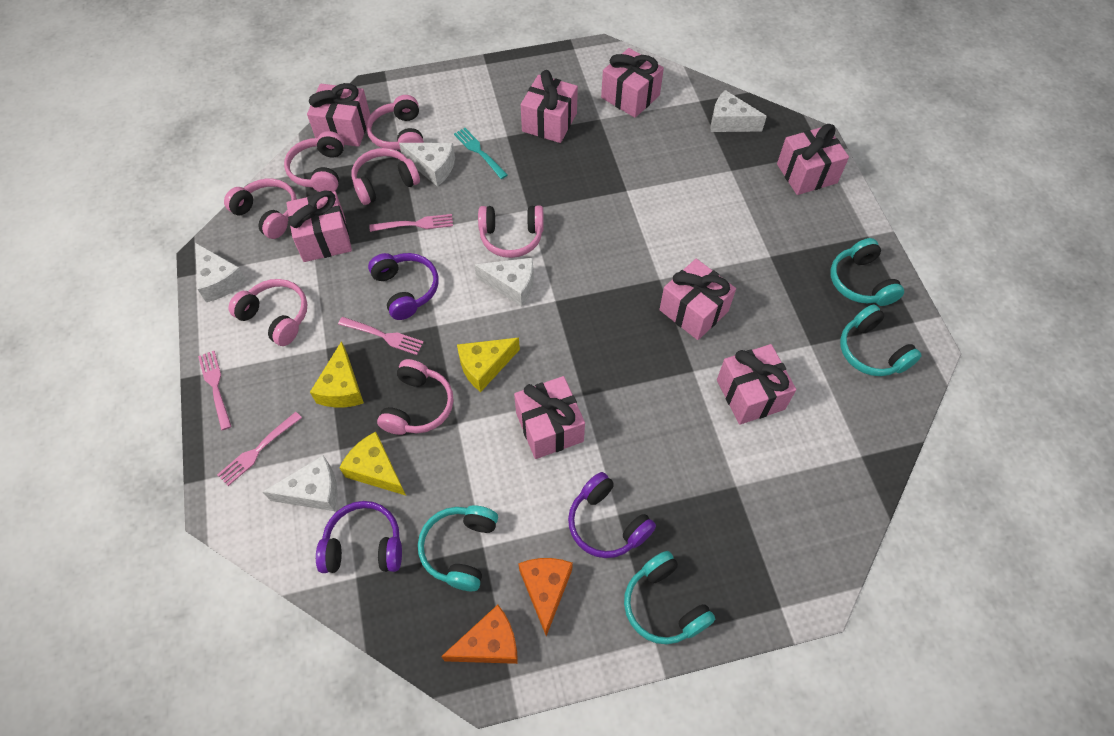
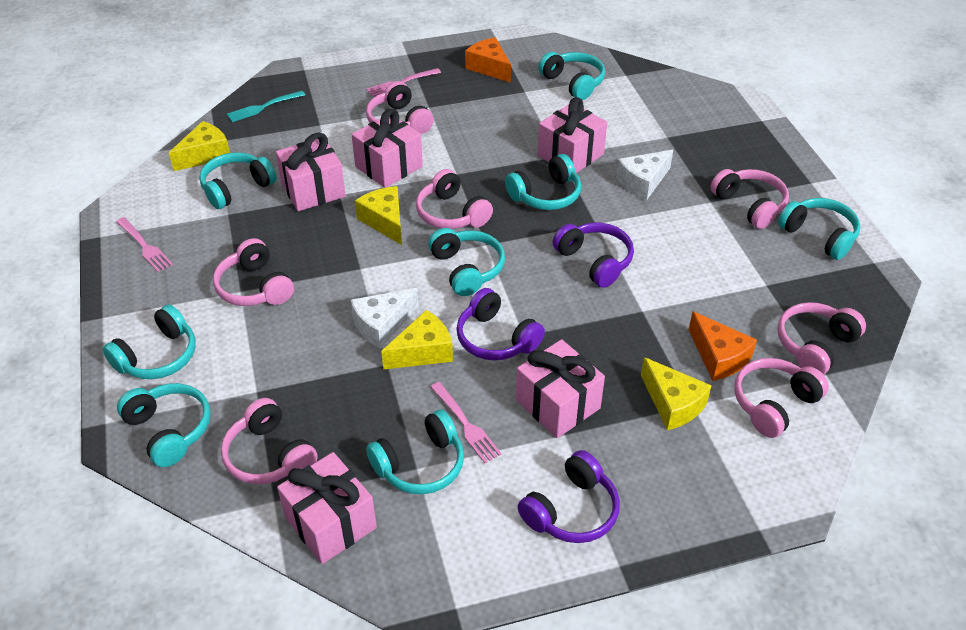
pink fork: [198,351,232,430] [217,412,302,486] [338,317,424,355] [369,214,453,232] = 4 -> [116,217,173,272] [366,68,441,97] [431,382,502,463] = 3
pink gift: [286,190,352,262] [307,83,370,147] [514,376,585,459] [521,70,578,143] [601,48,664,118] [659,259,736,340] [717,344,796,425] [777,124,849,195] = 8 -> [276,132,346,211] [277,452,377,564] [352,109,423,188] [516,339,605,438] [538,97,607,173] = 5
turquoise headphones: [418,505,498,591] [624,551,715,644] [830,238,904,306] [840,304,922,376] = 4 -> [103,304,196,379] [117,383,211,467] [199,152,276,209] [366,410,464,494] [428,228,505,296] [505,154,581,210] [538,52,605,100] [778,198,860,260] = 8
white cheese: [195,243,247,302] [263,455,338,511] [399,143,455,187] [474,258,534,306] [711,90,767,132] = 5 -> [351,288,419,349] [616,150,673,200] = 2
yellow cheese: [310,341,364,407] [339,432,406,496] [457,338,520,392] = 3 -> [169,121,230,171] [355,186,402,245] [381,310,453,369] [641,357,712,430] = 4

